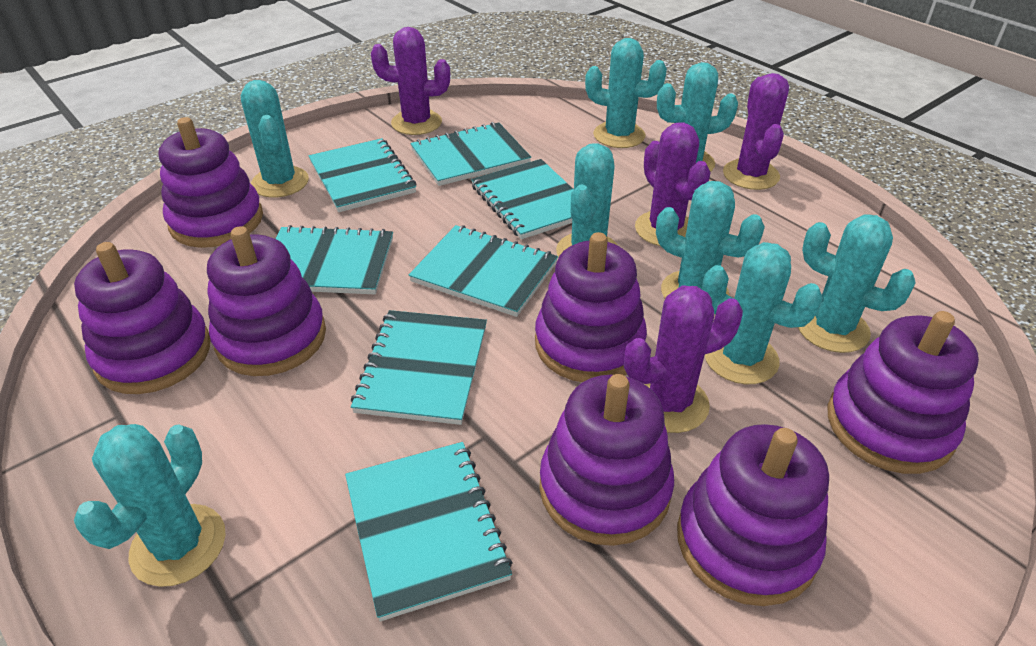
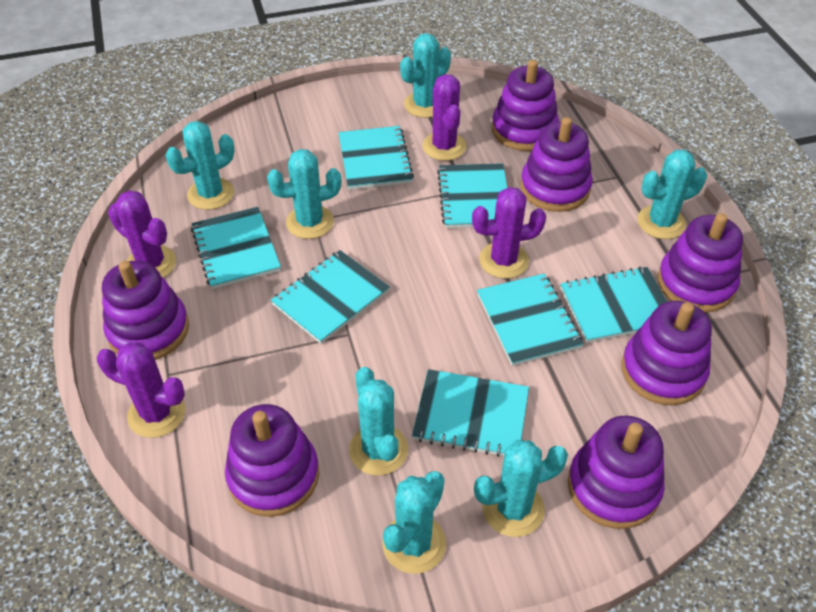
turquoise cactus: [74,424,226,587] [241,80,309,197] [556,143,618,257] [585,38,667,148] [656,181,765,298] [657,62,738,172] [702,242,823,384] [798,214,916,353] = 8 -> [166,121,234,210] [267,149,341,239] [349,367,408,476] [382,471,446,574] [400,33,451,118] [474,440,568,537] [637,149,707,239] = 7

